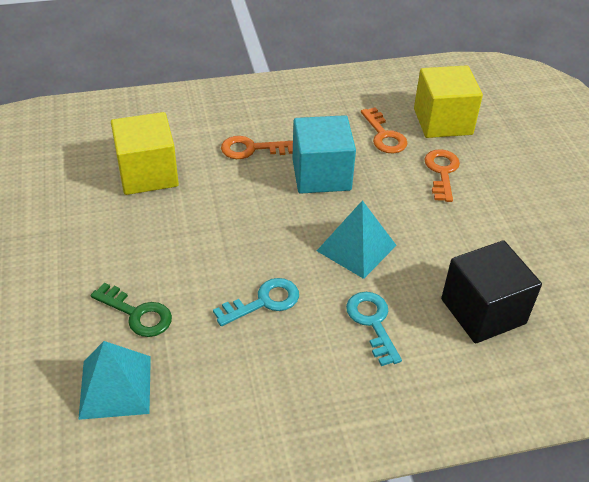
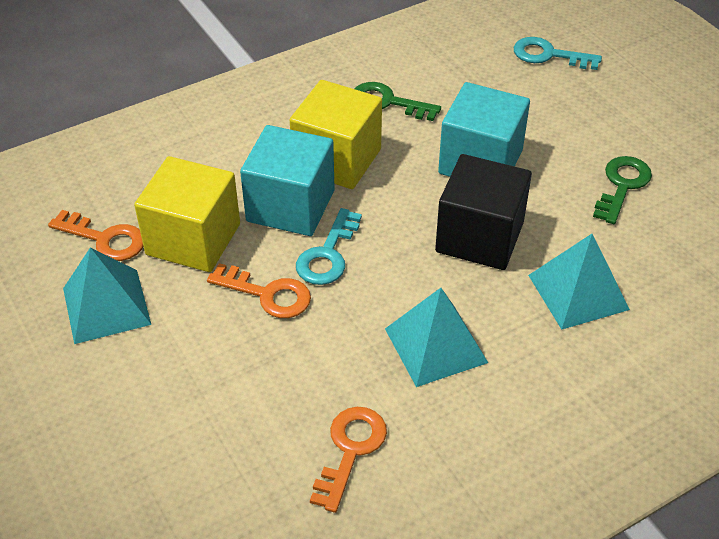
green key: [91,282,172,337] = 1 -> [355,82,441,121] [593,156,652,224] = 2
turquoise cube: [292,115,356,194] = 1 -> [240,125,335,236] [438,82,530,177] = 2
turquoise pyramid: [78,341,151,420] [317,200,397,279] = 2 -> [63,247,151,344] [385,288,488,387] [528,234,630,330] = 3

